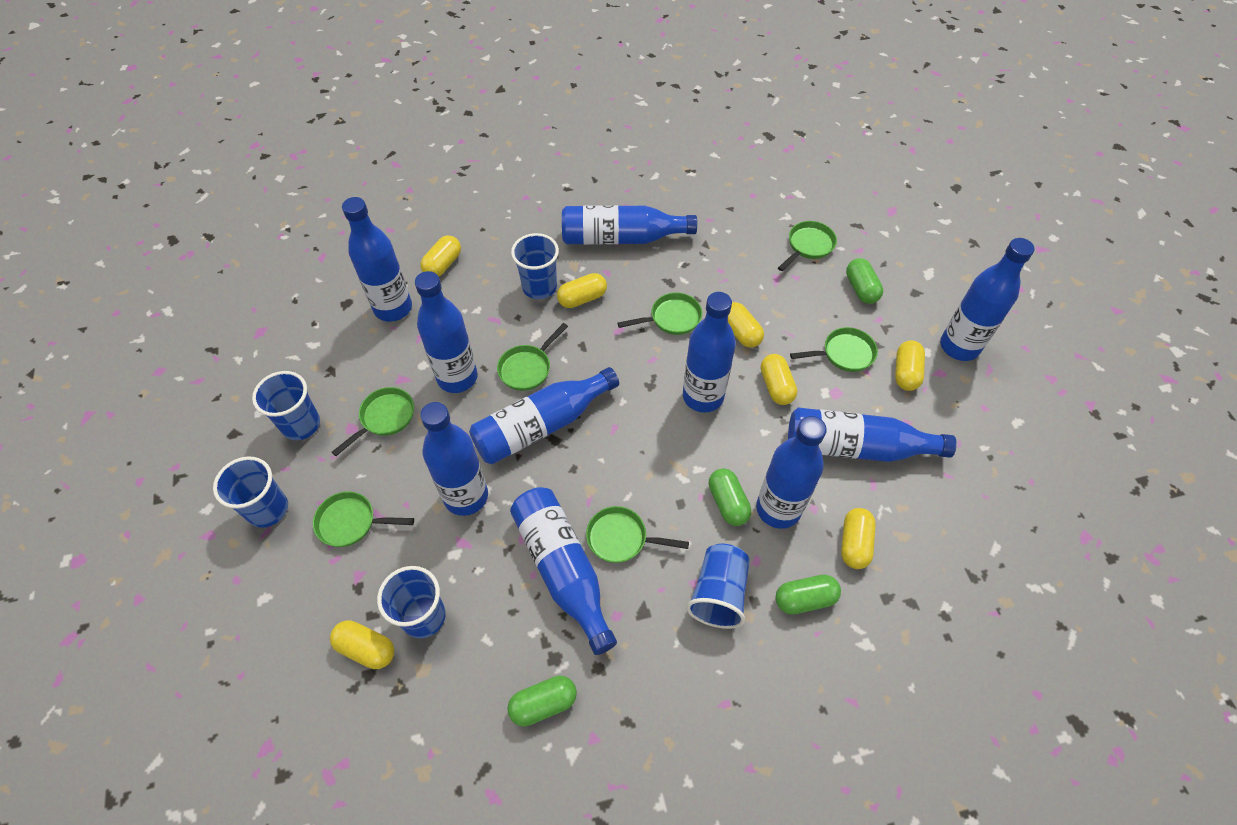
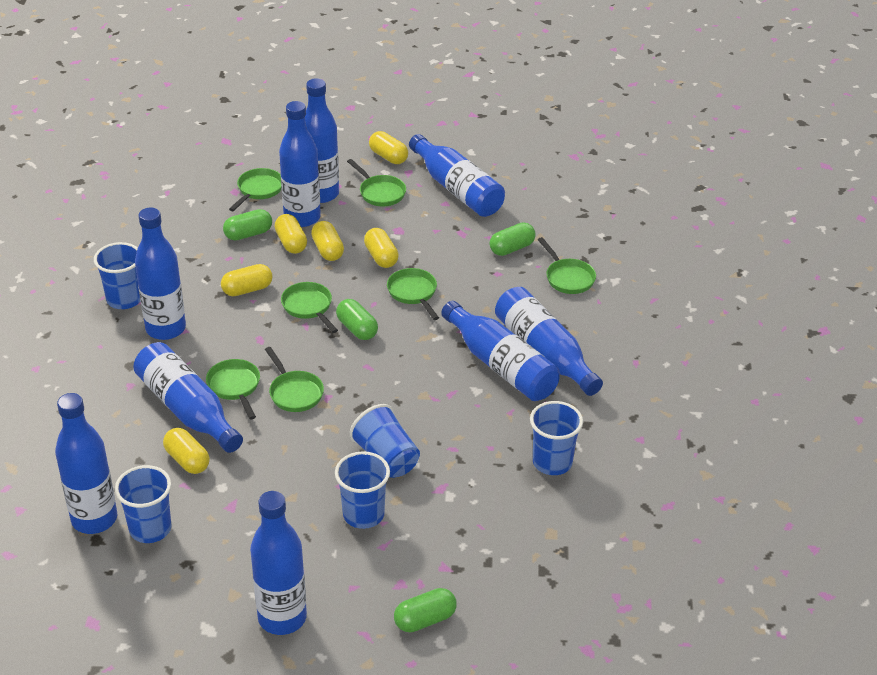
blue bottle: [342,197,412,322] [415,271,478,393] [420,402,488,516] [469,367,619,464] [510,487,617,655] [562,205,697,245] [683,292,736,413] [756,416,827,529] [788,407,957,462] [940,238,1035,361] = 10 -> [55,393,117,534] [134,342,243,453] [135,208,186,340] [250,491,307,635] [279,101,321,227] [305,78,339,203] [409,134,505,217] [441,301,560,401] [495,287,603,396] = 9
yellow capsule: [330,620,395,669] [420,235,461,276] [557,273,607,308] [728,302,764,348] [761,354,797,405] [841,508,876,569] [895,340,925,391] = 7 -> [163,428,210,474] [221,264,273,296] [274,214,307,254] [311,221,344,261] [364,228,399,268] [369,131,408,164] = 6

